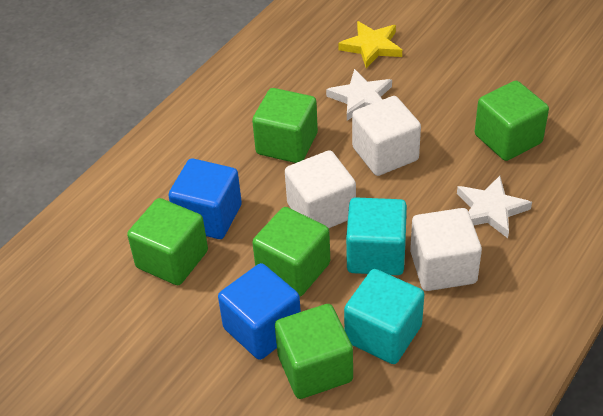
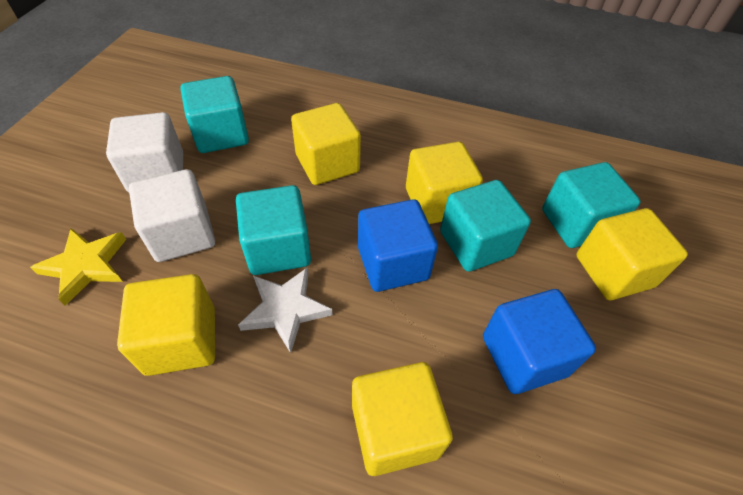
green cube: [127,198,208,285] [252,88,318,163] [252,207,330,297] [275,304,353,399] [475,81,549,161] = 5 -> none = 0
turquoise cube: [344,269,424,364] [346,197,407,275] = 2 -> [181,76,249,153] [236,185,311,275] [440,180,531,272] [542,162,641,248] = 4
white cube: [285,150,356,228] [352,96,421,176] [410,208,482,291] = 3 -> [106,112,183,192] [129,169,215,262] = 2
white star: [326,69,392,121] [457,176,532,238] = 2 -> [238,267,333,353] = 1
yellow cube: none = 0 -> [117,274,215,376] [291,103,361,185] [352,362,453,476] [406,142,483,224] [576,208,688,300] = 5

